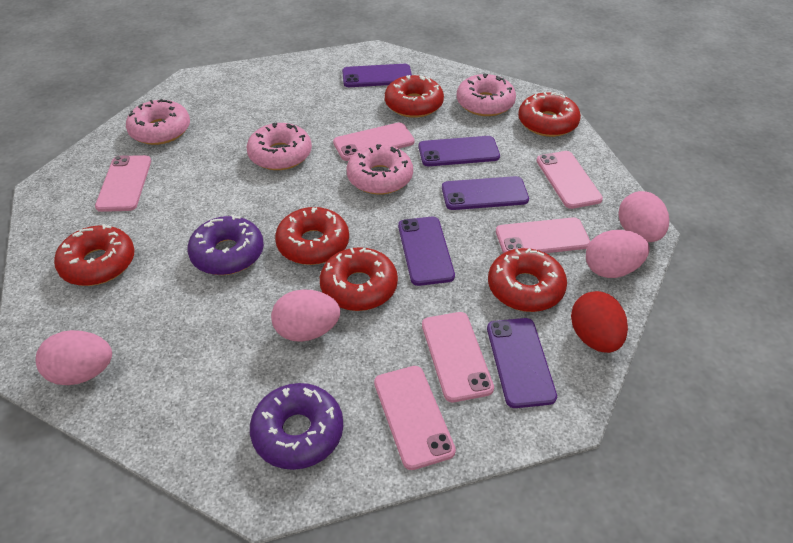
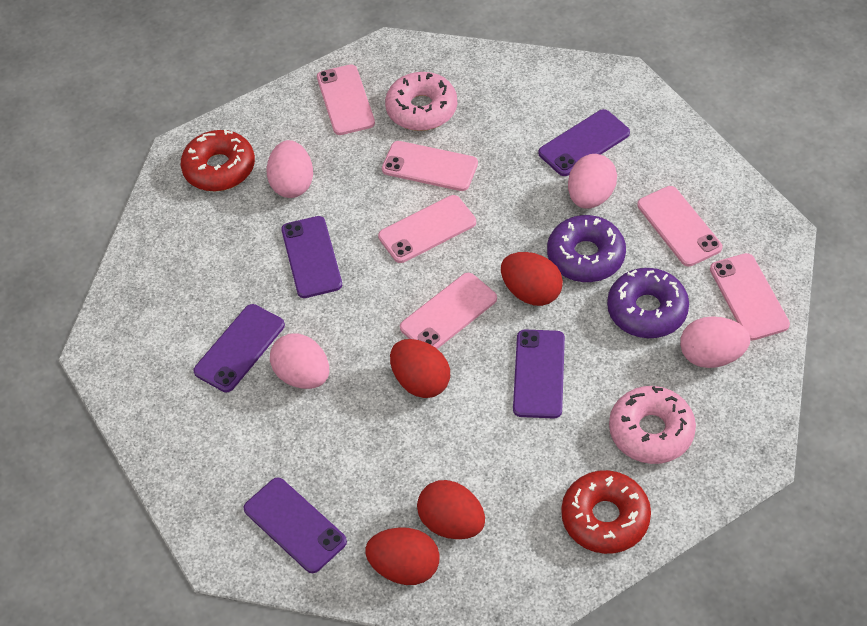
pink donut: [126,99,190,145] [246,123,312,170] [347,144,413,195] [457,74,516,116] = 4 -> [385,72,457,131] [609,386,696,464] = 2
red donut: [54,224,135,286] [275,207,349,265] [320,247,398,311] [385,75,444,118] [488,248,567,312] [518,92,581,137] = 6 -> [181,129,255,191] [561,470,651,554] = 2
red egg: [571,291,628,353] = 1 -> [365,527,440,585] [390,339,450,398] [417,480,485,539] [501,252,563,306] = 4

